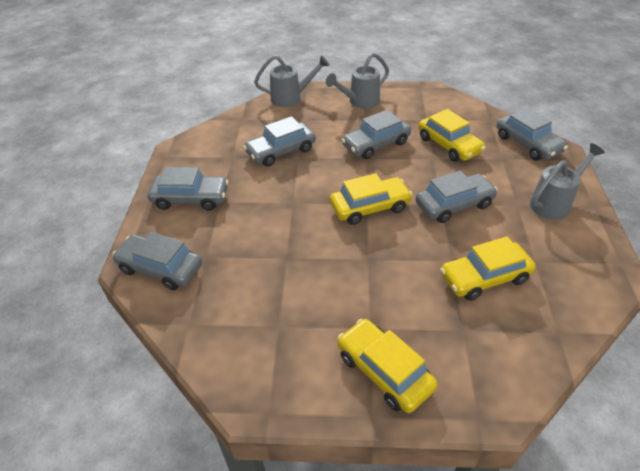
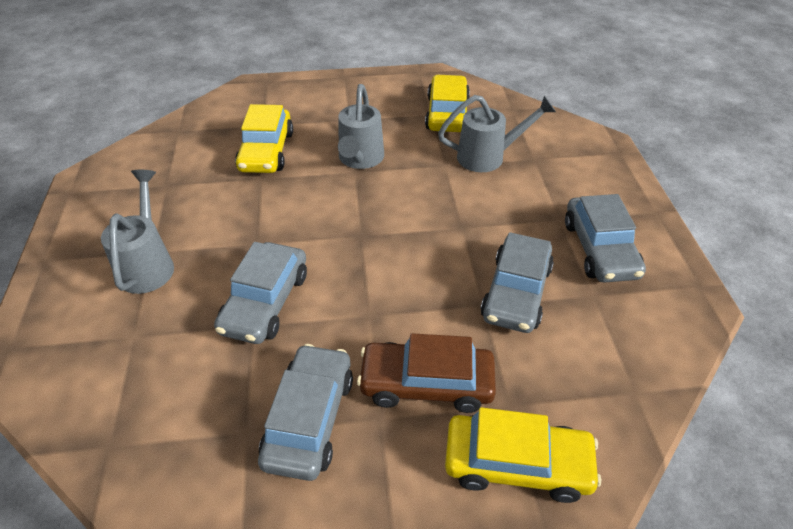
brown car: none = 0 -> [357,333,496,413] = 1
grey car: [112,232,202,290] [148,167,229,211] [243,116,316,166] [341,110,411,159] [415,171,498,223] [496,107,568,160] = 6 -> [214,242,307,344] [258,344,353,481] [481,232,554,333] [565,194,646,283] = 4
yellow car: [330,173,413,225] [338,319,438,413] [418,109,485,162] [440,236,536,301] = 4 -> [235,104,293,173] [425,75,470,132] [445,407,601,503] = 3

